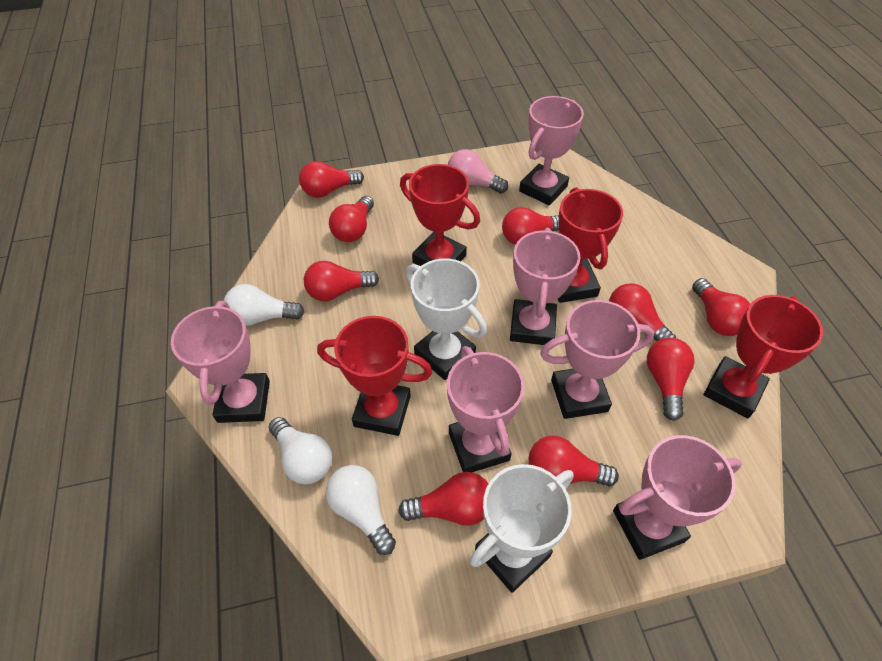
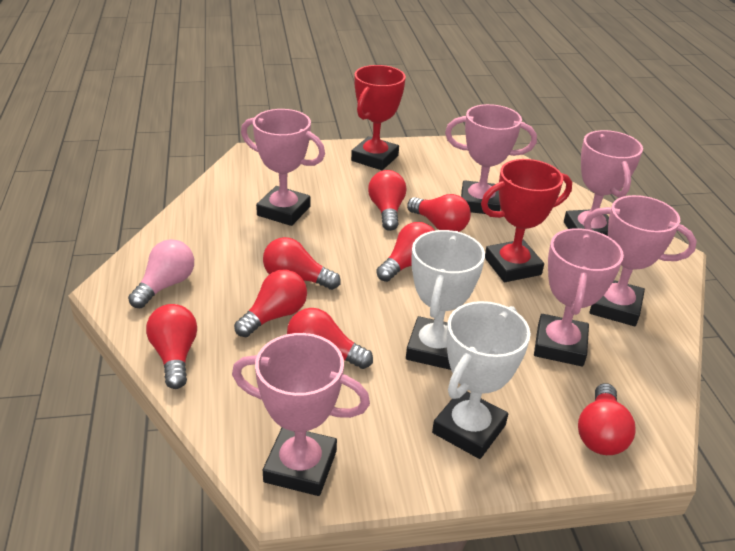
red light bulb: [299,161,364,198] [304,261,379,301] [329,196,374,242] [398,472,488,526] [502,207,559,245] [529,436,619,487] [609,283,676,341] [647,338,694,421] [692,278,750,336] = 9 -> [146,304,197,389] [234,270,307,337] [263,237,341,290] [287,308,373,369] [368,170,406,231] [376,222,435,282] [407,194,471,232] [578,383,635,455] = 8
red trophy: [317,316,432,436] [400,164,480,266] [558,187,623,303] [704,295,823,418] = 4 -> [351,65,406,170] [481,159,572,282] = 2
white light bulb: [224,284,304,326] [269,417,332,484] [326,465,396,555] = 3 -> none = 0

